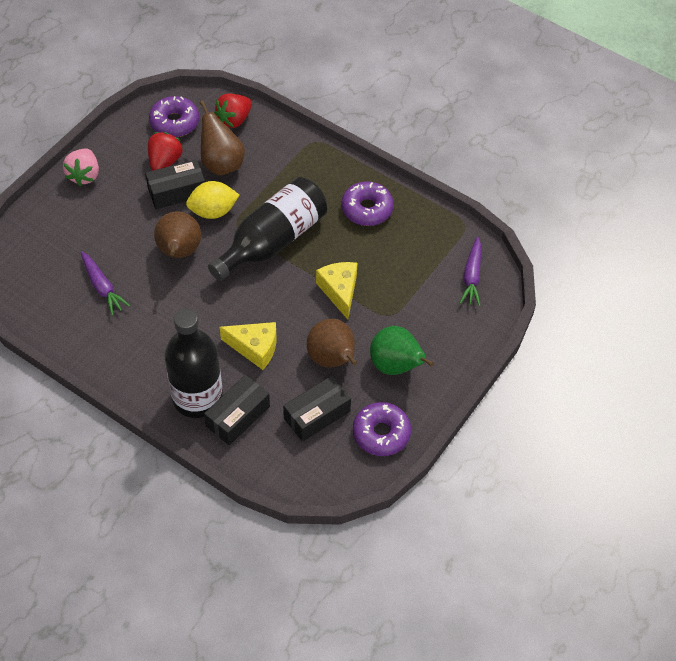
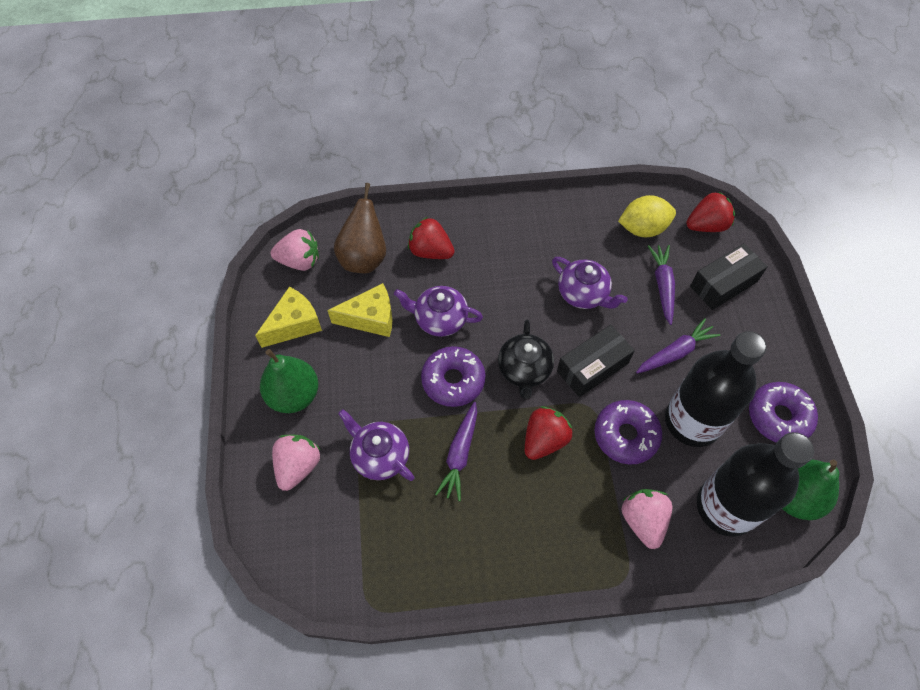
black box: [145,159,205,209] [204,375,270,445] [283,376,351,442] = 3 -> [557,325,635,397] [690,243,768,310] = 2
black teapot: none = 0 -> [498,319,554,399] = 1
brown pear: [154,212,201,258] [199,100,245,176] [307,319,357,367] = 3 -> [334,183,386,273] = 1
green pear: [370,326,434,375] = 1 -> [260,349,318,413] [783,459,839,520] = 2
pink strawberry: [63,149,99,186] = 1 -> [271,229,319,271] [272,434,321,491] [622,489,672,549] = 3
purple carrot: [81,251,130,315] [460,237,481,306] = 2 -> [435,402,477,501] [636,318,720,374] [648,245,675,325] = 3
purple teapot: none = 0 -> [338,409,415,481] [394,286,483,337] [552,257,628,309] = 3
red strawberry: [148,132,183,171] [214,93,252,128] = 2 -> [408,217,455,259] [525,406,573,460] [686,191,735,232] = 3

